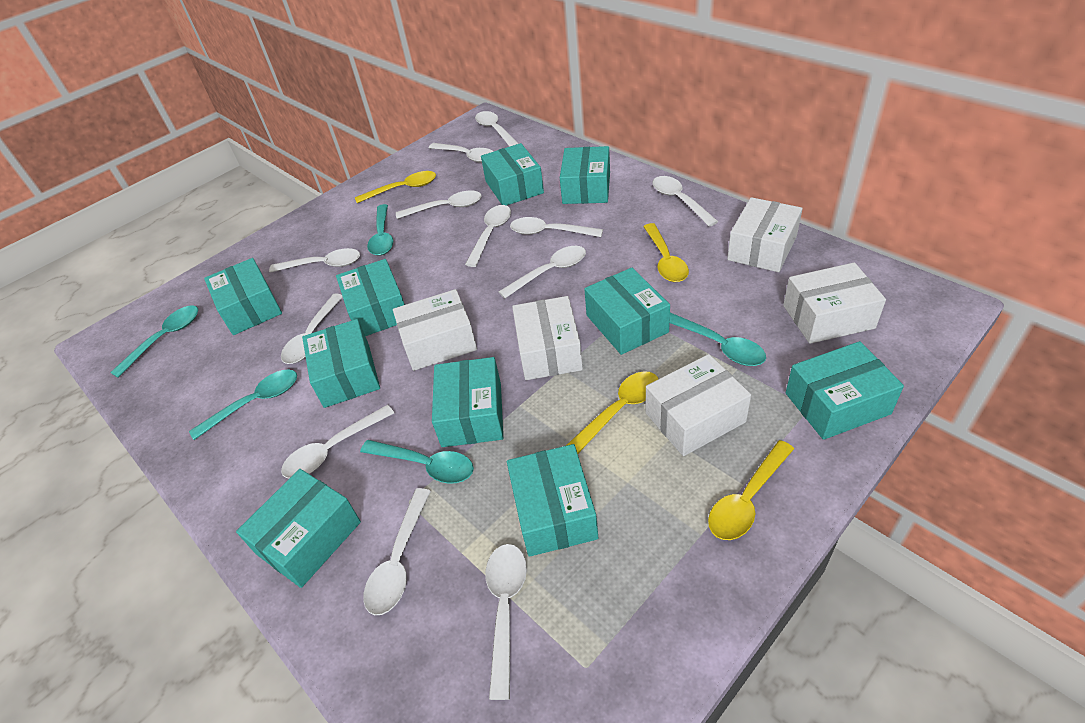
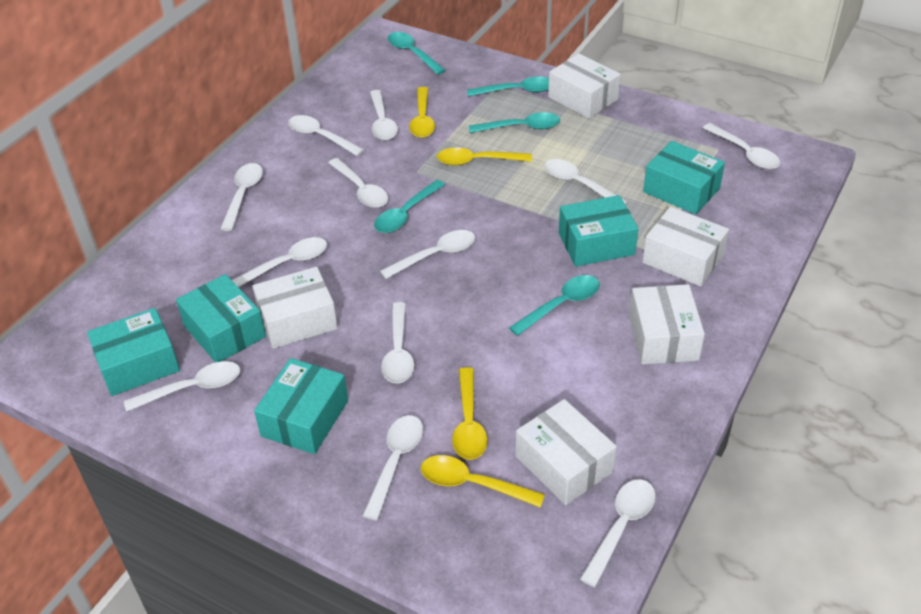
turquoise box: [204,258,282,335] [236,469,361,588] [302,319,380,408] [336,259,405,336] [432,357,503,447] [481,143,544,206] [507,444,598,557] [560,146,610,204] [584,268,670,355] [786,341,904,440] = 10 -> [87,308,180,396] [176,274,266,363] [254,358,348,454] [559,195,639,267] [643,141,725,214] = 5

